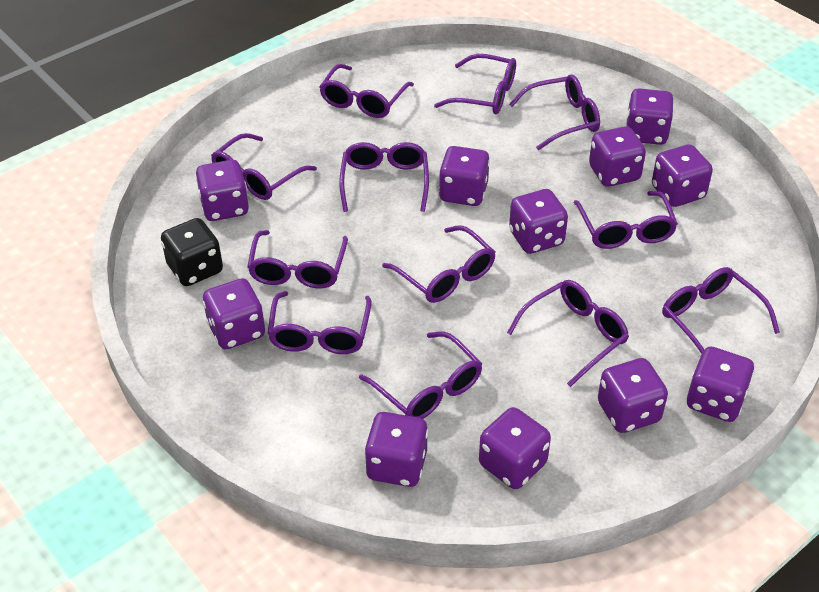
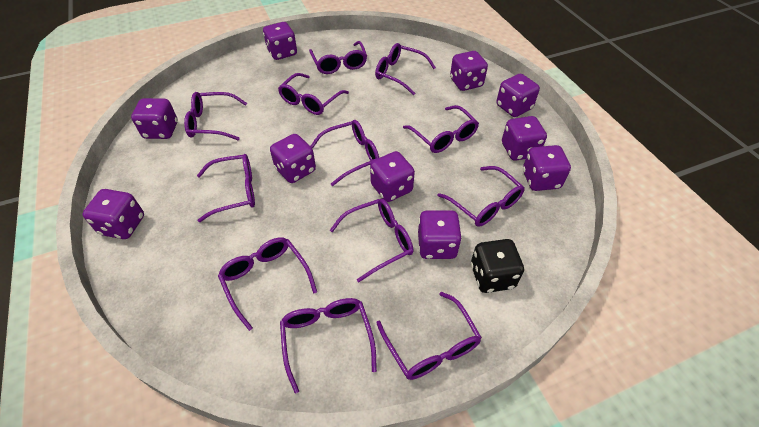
purple dice: [195,160,249,221] [203,278,265,350] [364,412,428,487] [439,146,490,206] [479,407,551,489] [509,189,568,254] [589,126,646,187] [598,358,668,433] [626,88,674,145] [652,144,713,207] [687,346,755,422] = 11 -> [83,189,144,239] [131,98,178,139] [263,22,297,60] [270,134,316,183] [370,151,415,202] [418,210,462,259] [450,51,488,91] [496,74,540,117] [502,116,547,161] [523,145,571,191] = 10

